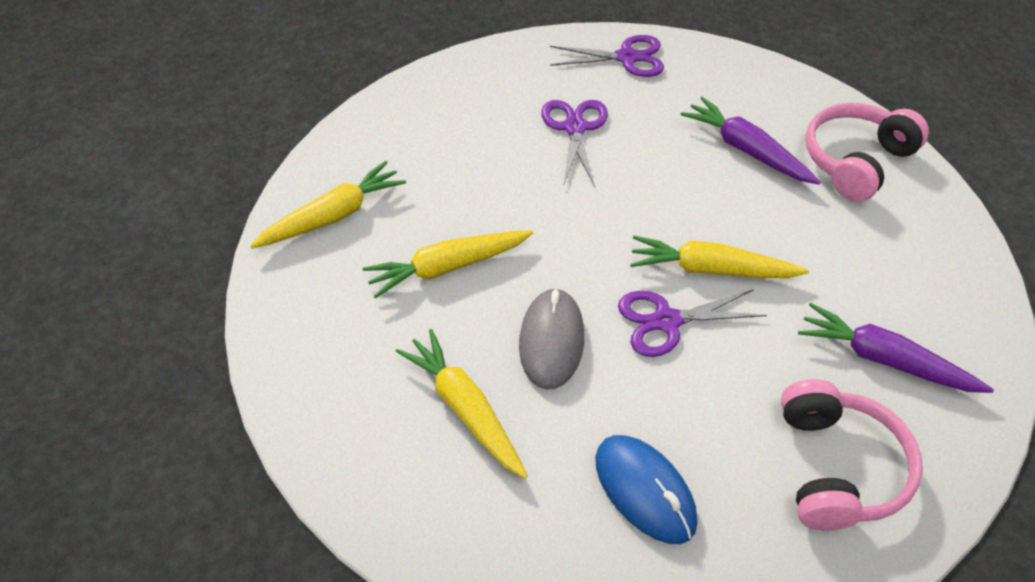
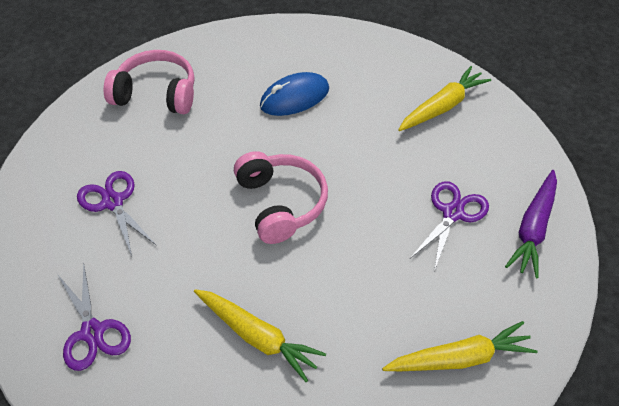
grey mouse: [519,287,584,390] = 1 -> none = 0
purple carrot: [681,97,821,185] [798,303,994,393] = 2 -> [505,170,557,278] = 1
yellow carrot: [250,161,406,249] [363,230,533,299] [396,329,528,479] [630,236,809,278] = 4 -> [194,289,326,382] [382,321,537,371] [398,66,491,131] = 3

